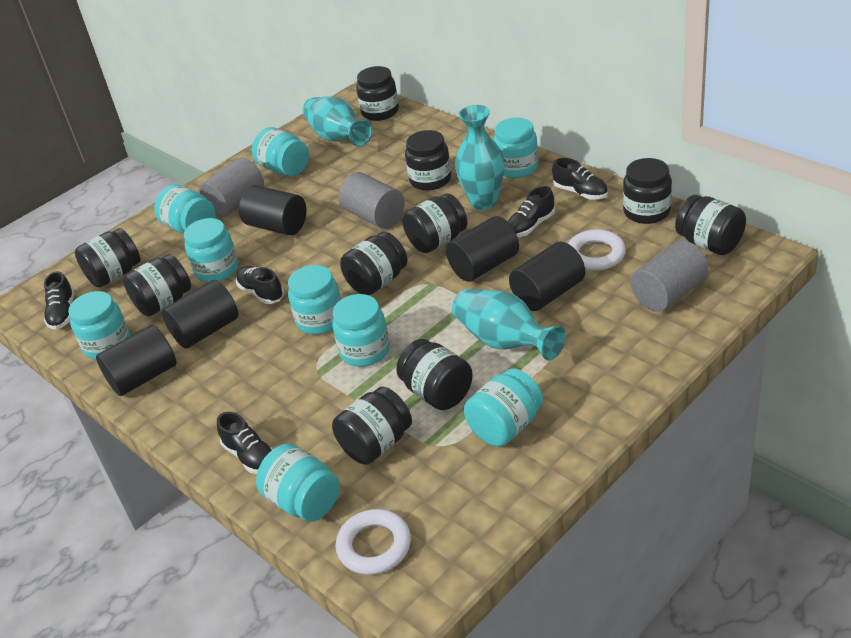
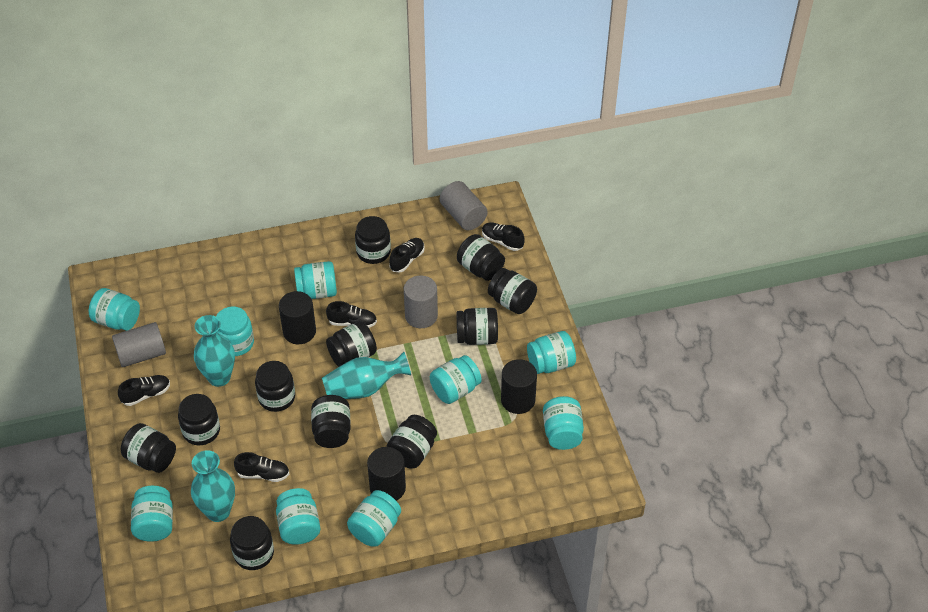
black cylinder: [96,325,176,396] [162,280,238,349] [239,185,306,235] [446,216,519,282] [509,242,585,311] = 5 -> [279,291,316,344] [367,447,406,501] [501,359,537,414] = 3
black jar: [75,228,141,288] [123,254,191,316] [332,387,412,465] [340,232,407,295] [356,66,399,121] [396,339,472,410] [403,193,467,253] [405,130,451,191] [623,158,672,224] [675,195,746,255] = 10 -> [121,423,176,473] [178,394,220,445] [230,516,274,570] [255,361,295,412] [311,395,351,448] [326,321,377,367] [355,216,391,264] [386,415,437,468] [457,234,505,281] [457,308,498,345] [488,268,537,314] = 11
white ring: [336,509,411,575] [568,229,626,271] = 2 -> none = 0

